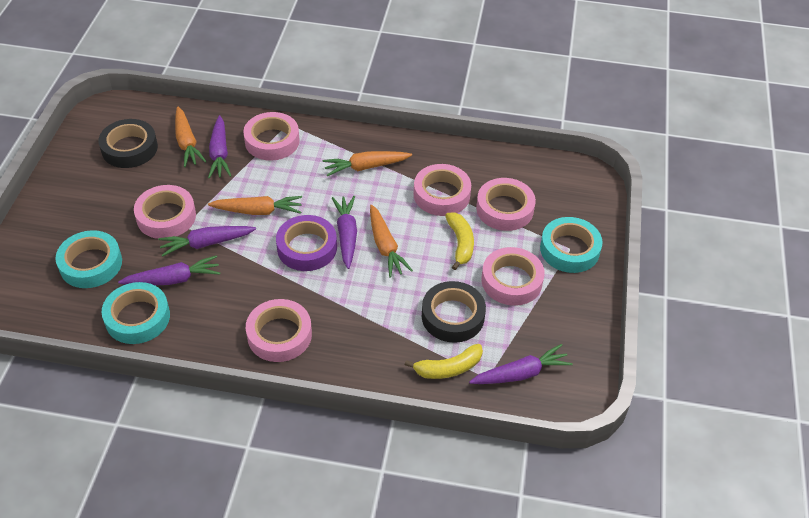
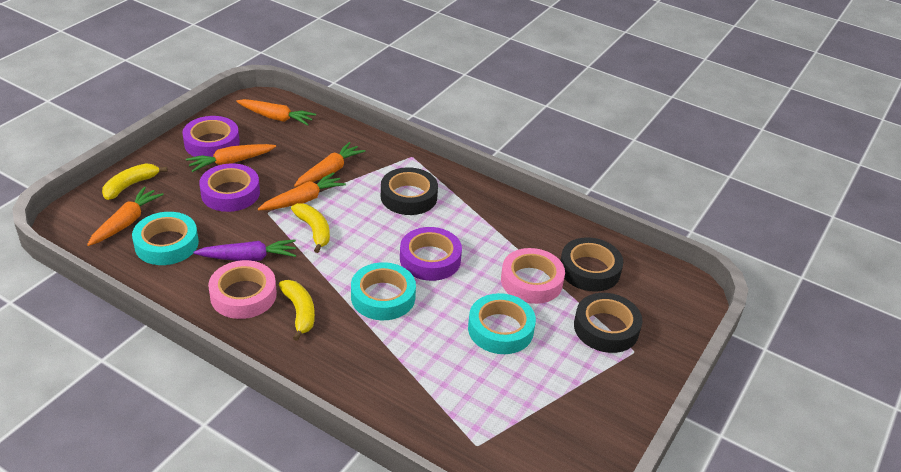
black tape: [98,119,158,168] [422,281,486,343] = 2 -> [381,167,438,215] [560,237,623,292] [574,293,642,353] = 3
orange carrot: [175,107,207,167] [208,196,302,215] [323,151,412,176] [370,205,413,277] = 4 -> [87,187,164,246] [186,144,276,172] [236,99,316,126] [258,172,346,210] [294,142,365,187] = 5
pink tape: [134,185,196,239] [243,112,300,161] [246,299,312,362] [414,164,471,216] [476,178,536,231] [481,247,545,306] = 6 -> [208,260,277,319] [501,248,565,304] = 2
purple carrot: [118,255,220,285] [158,226,256,257] [208,115,231,179] [332,196,357,269] [469,344,573,384] = 5 -> [193,239,296,261] = 1
purple tape: [276,215,337,271] = 1 -> [182,116,240,157] [199,163,260,212] [400,227,462,281] = 3
yellow banana: [405,344,483,379] [445,212,474,270] = 2 -> [102,163,168,200] [279,280,315,341] [291,203,330,253] = 3

